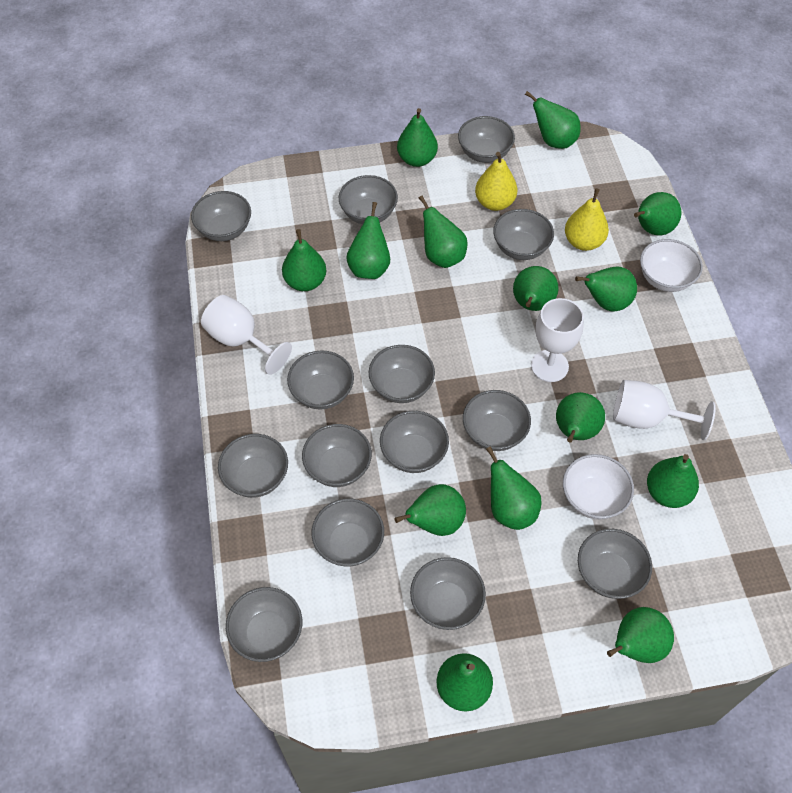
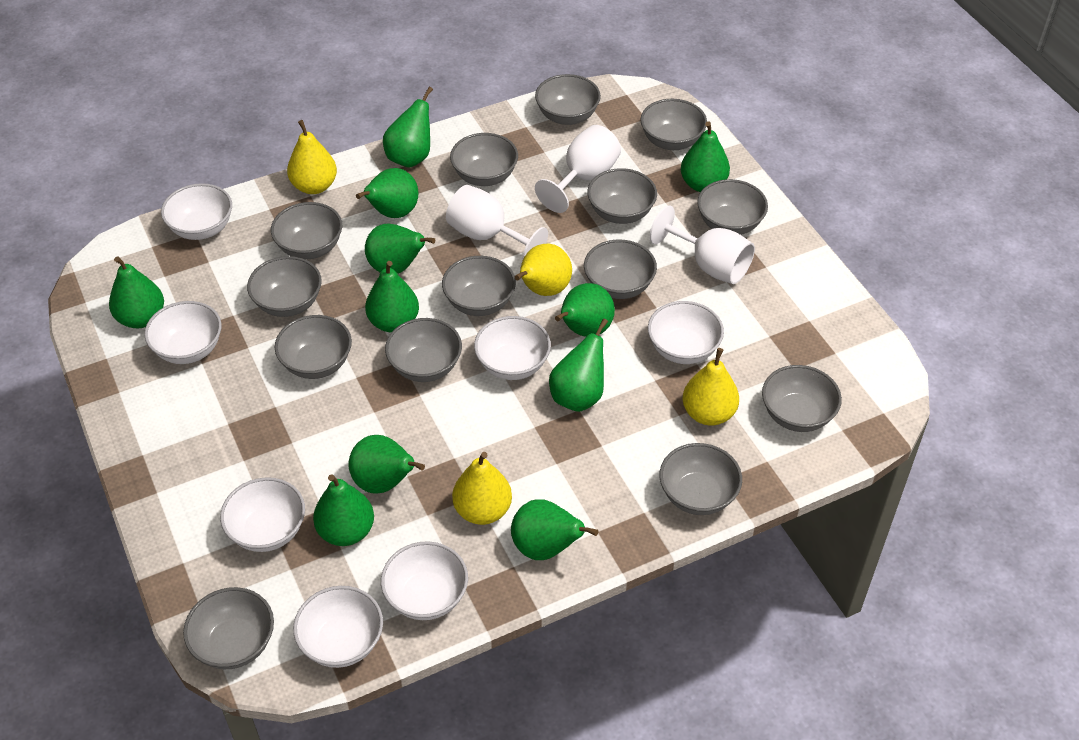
green pear: [282,229,326,291] [346,202,390,279] [394,484,466,536] [397,108,438,167] [419,196,468,268] [437,653,493,711] [486,446,542,530] [513,266,559,311] [525,91,581,149] [556,392,605,443] [575,267,637,312] [607,607,674,663] [634,192,682,235] [647,454,699,508] = 14 -> [109,256,164,328] [313,474,374,546] [349,435,425,494] [356,168,418,218] [365,223,435,274] [365,261,419,333] [383,87,433,168] [511,499,599,560] [549,318,608,412] [555,283,615,337] [681,121,730,192] = 11
white bowl: [563,454,634,519] [640,239,703,292] = 2 -> [144,301,221,364] [161,183,232,240] [220,477,305,552] [293,586,383,668] [381,541,468,620] [474,316,551,380] [648,301,724,364] = 7
yellow pear: [475,152,517,211] [565,188,609,251] = 2 -> [287,120,337,194] [452,452,512,525] [515,244,572,296] [683,348,739,425] = 4

